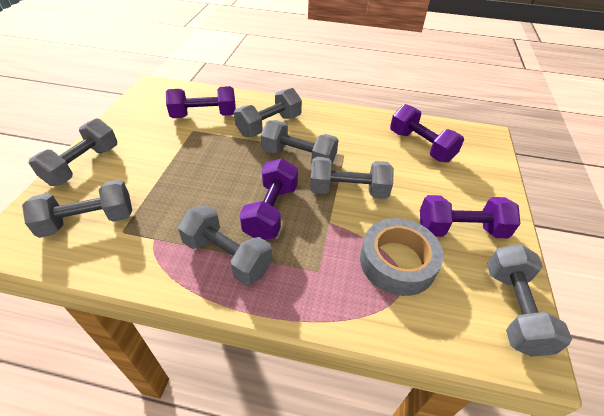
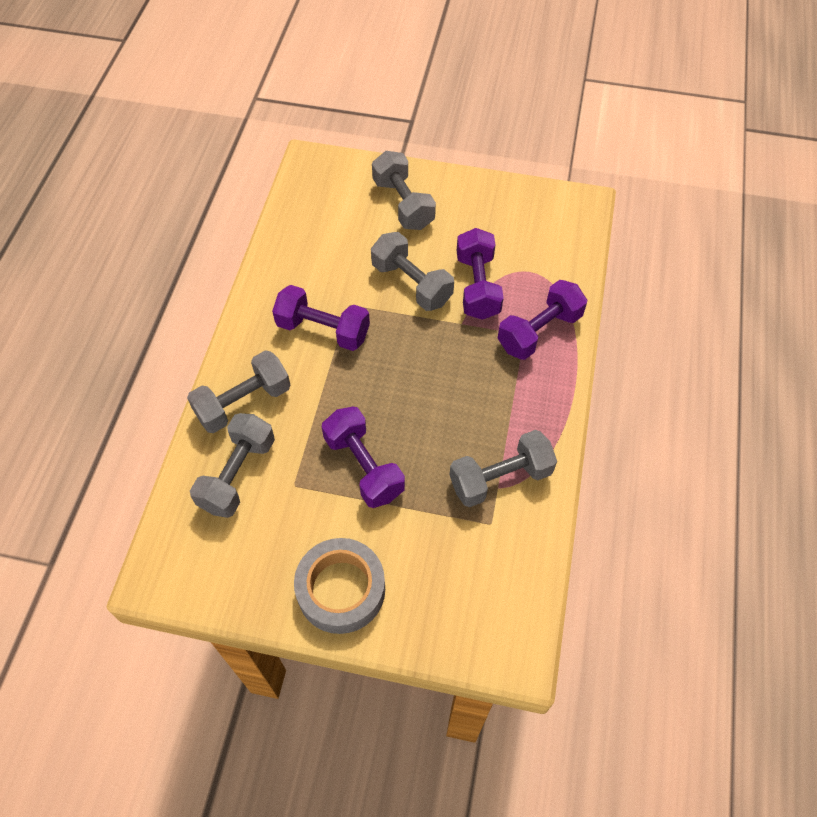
grey dumbbell: [22,180,132,238] [29,118,117,186] [178,205,273,285] [234,88,302,137] [261,120,338,164] [310,156,394,199] [487,244,572,357] = 7 -> [187,350,290,433] [190,413,275,518] [371,232,454,311] [372,151,436,230] [449,430,557,507] = 5

